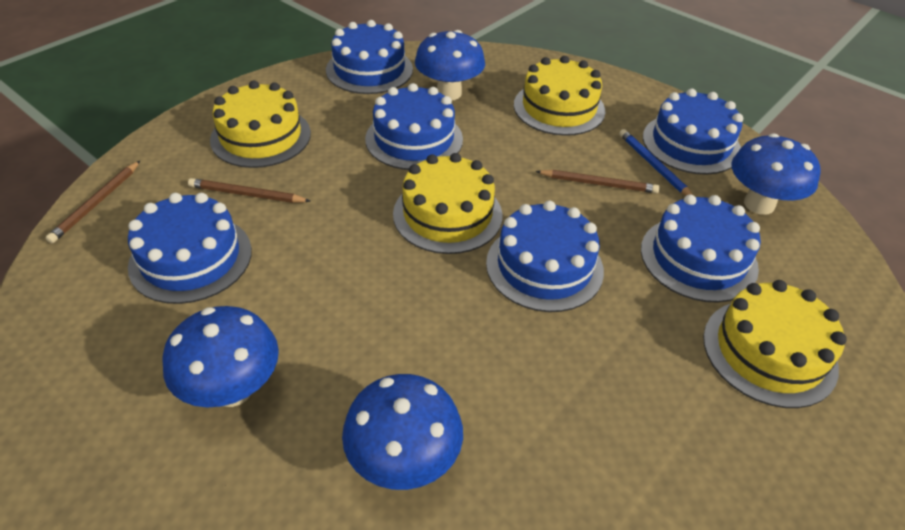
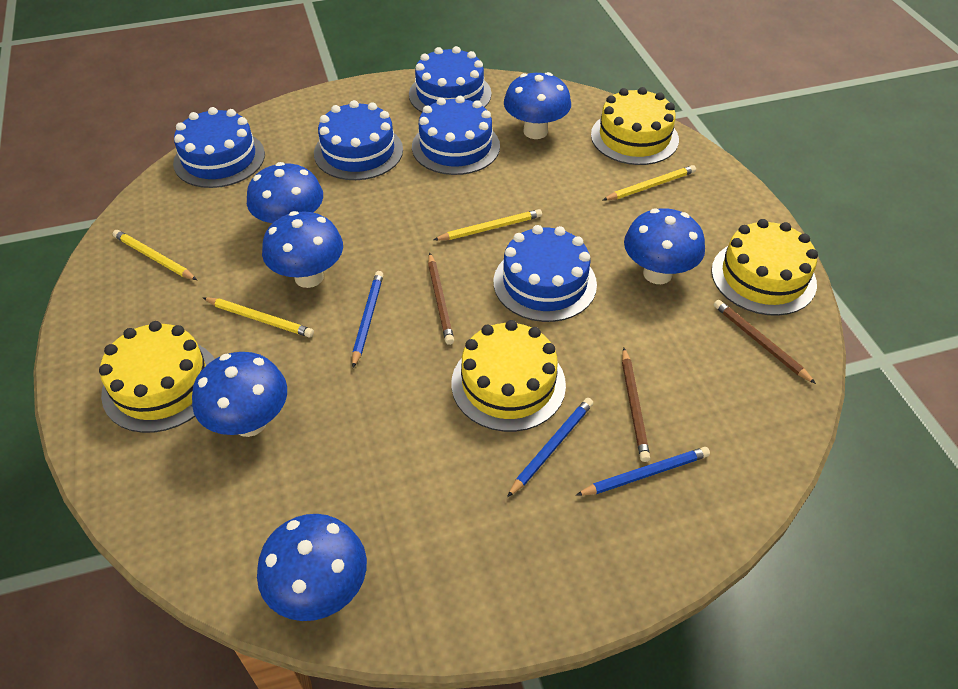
blue cake: [128,193,252,304] [326,20,413,94] [365,83,463,170] [486,201,604,312] [641,194,761,302] [643,88,743,175] = 6 -> [173,107,265,188] [314,100,403,180] [409,46,491,113] [412,96,500,175] [493,225,597,322] = 5
blue mushroom: [162,306,279,408] [342,374,463,490] [415,30,485,100] [731,133,821,215] = 4 -> [192,352,287,437] [247,162,323,223] [257,514,367,621] [262,211,343,288] [504,72,571,139] [624,208,705,284] = 6
blue pencil: [619,129,693,196] = 1 -> [352,271,383,368] [507,398,593,497] [576,447,710,496] = 3
yellow pencil: none = 0 -> [113,230,197,280] [203,297,314,337] [433,209,542,240] [603,165,696,200] = 4

